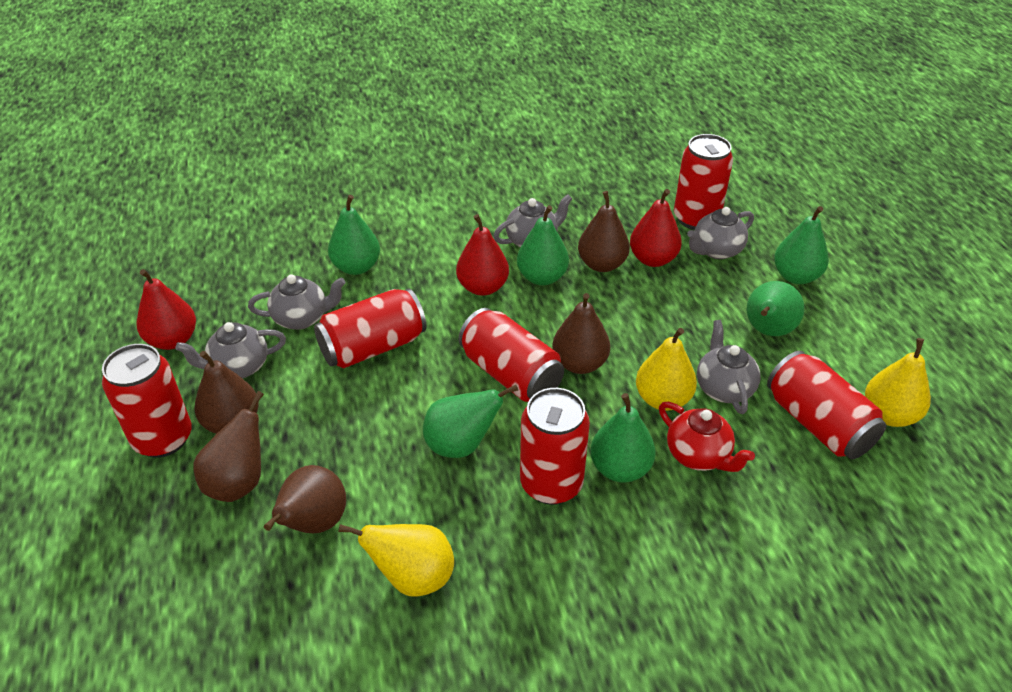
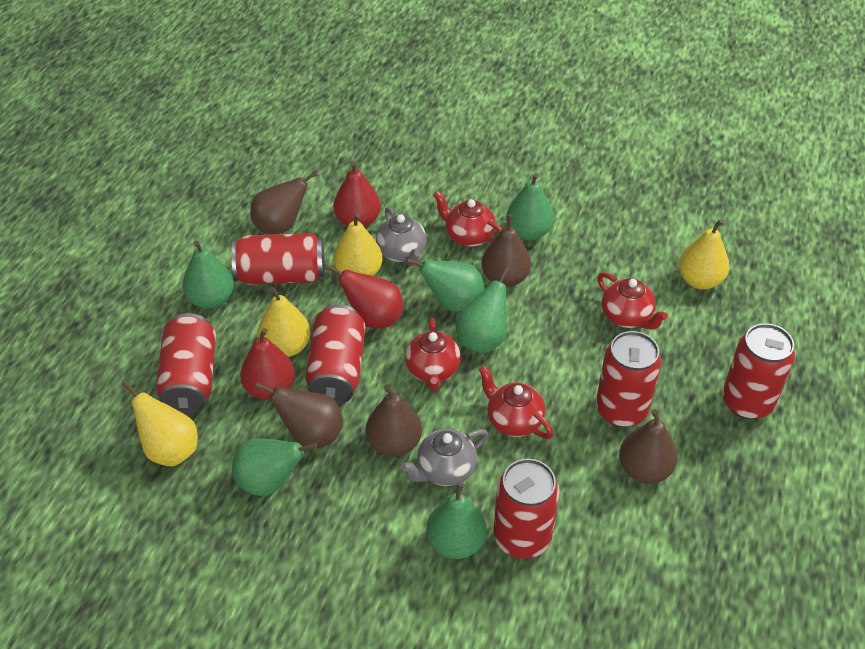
grey teapot: [175,322,286,378] [248,274,346,330] [493,194,573,247] [687,207,754,259] [697,320,761,414] = 5 -> [376,207,427,266] [401,429,488,486] = 2
red teapot: [659,402,755,472] = 1 -> [405,317,461,391] [433,191,502,247] [479,365,553,439] [597,272,668,330] = 4
yellow pear: [338,524,454,597] [636,328,697,411] [865,338,931,427] = 3 -> [122,381,198,466] [258,287,311,357] [333,213,383,276] [679,219,729,289] = 4

